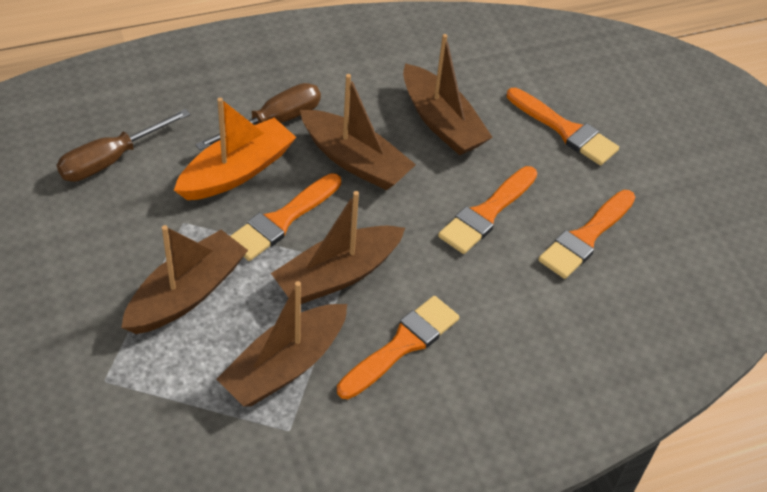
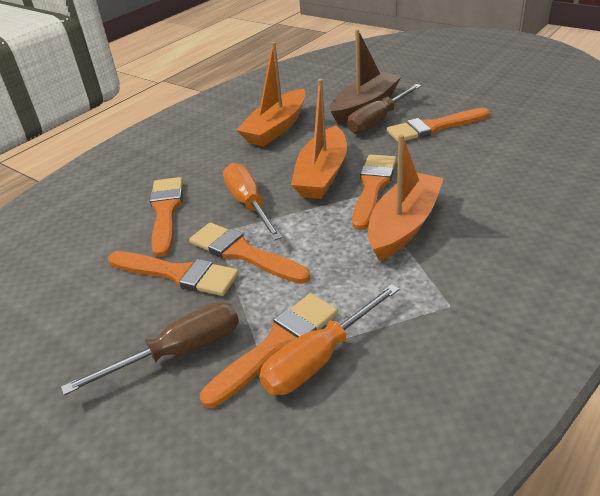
brown boat: [121,225,248,334] [216,281,347,406] [271,191,405,304] [300,74,416,190] [403,34,493,155] = 5 -> [330,29,402,124] = 1
orange boat: [174,98,296,200] = 1 -> [236,42,306,147] [291,79,347,199] [368,134,444,261] = 3
orange brush: [230,173,341,261] [337,296,460,399] [438,166,537,254] [507,88,619,165] [538,190,635,279] = 5 -> [108,251,239,296] [150,177,183,257] [189,222,310,284] [200,293,338,408] [352,154,396,230] [387,108,490,142] = 6
orange screwdriver: none = 0 -> [223,163,282,241] [259,284,399,395] = 2

